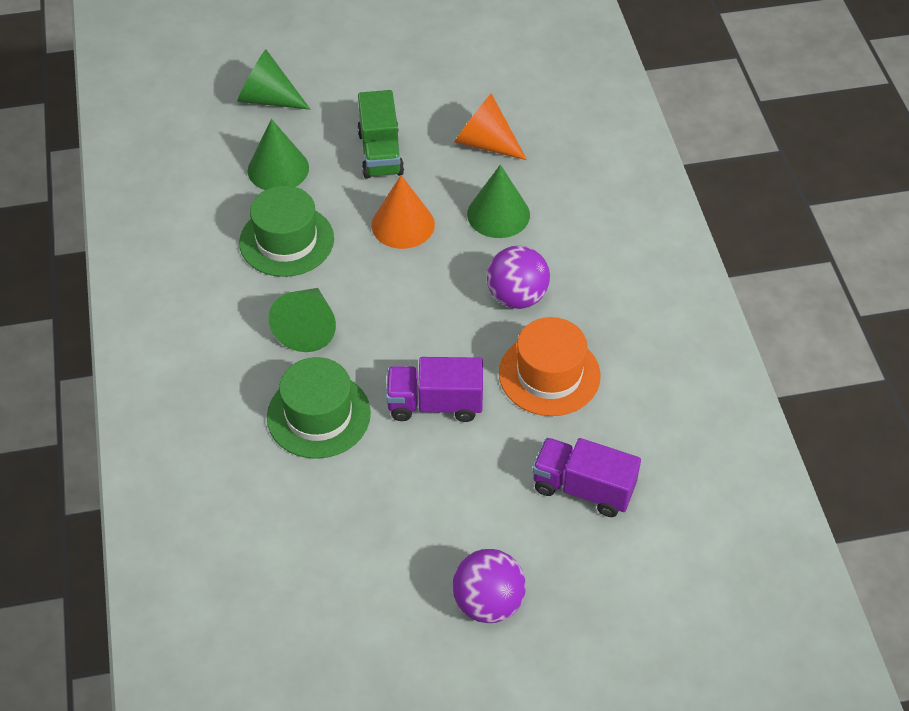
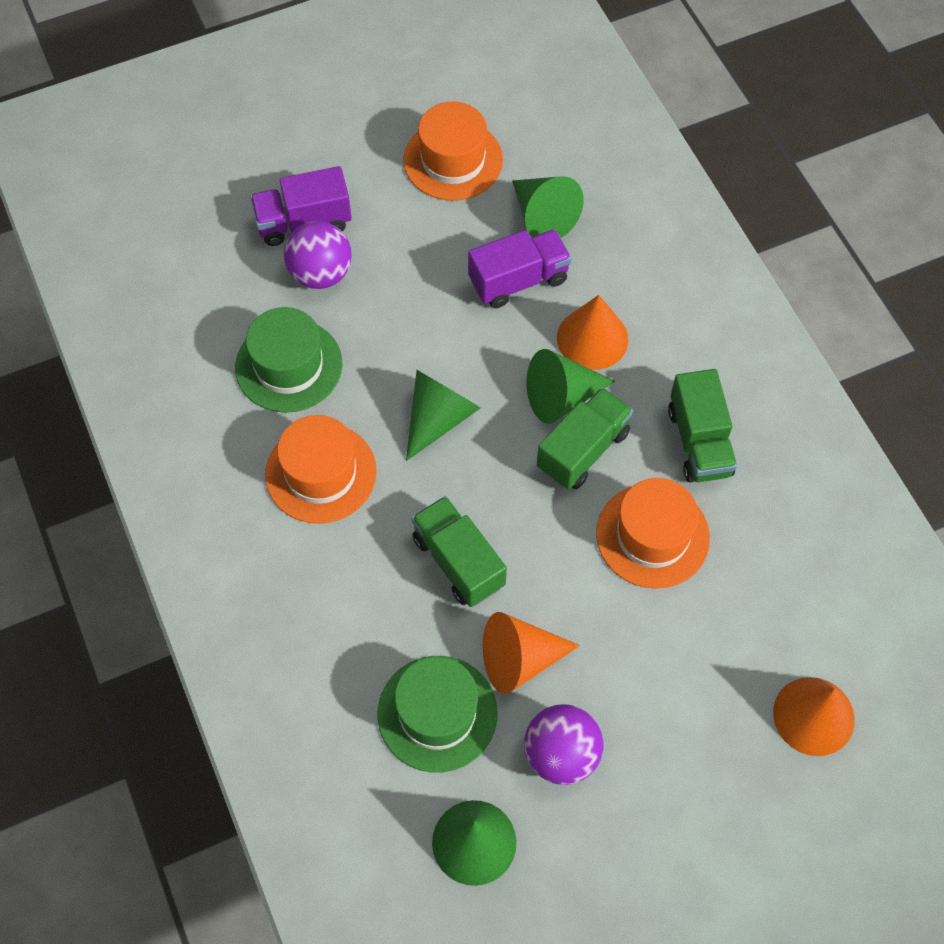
green truck: [357,90,404,179] = 1 -> [411,496,507,607] [537,387,633,490] [668,369,737,483] = 3
orange cone: [371,175,435,249] [454,93,527,160] = 2 -> [483,612,580,694] [557,295,628,370] [773,677,855,756] = 3
orange hat: [499,317,601,416] = 1 -> [265,415,377,524] [403,101,503,201] [596,478,710,589] = 3

